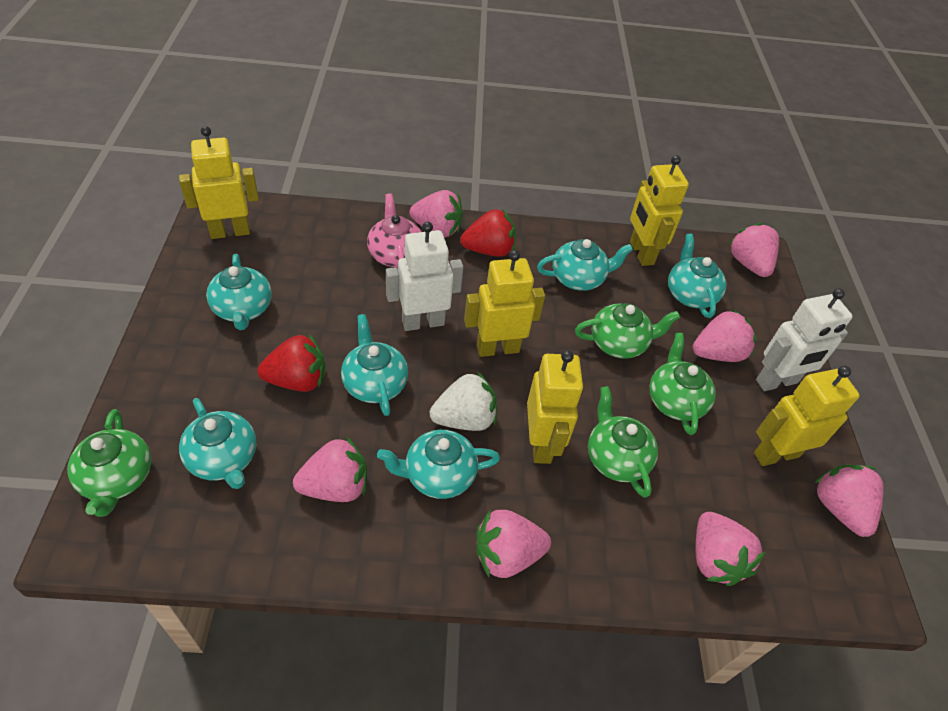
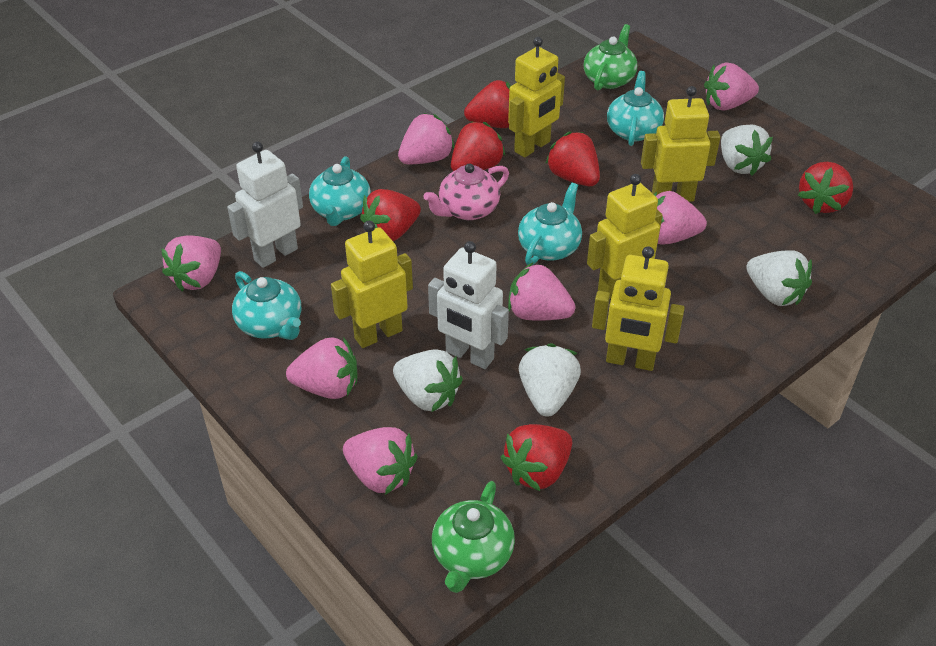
green teapot: [67,409,151,517] [575,303,680,359] [588,386,658,498] [649,333,716,435] = 4 -> [432,481,515,593] [584,24,637,90] = 2
red strawberry: [258,334,325,392] [460,209,516,257] = 2 -> [360,189,421,241] [451,121,505,171] [464,80,511,128] [501,424,572,491] [545,131,600,186] [798,162,853,214] = 6
turquoise teapot: [179,398,256,489] [206,254,272,330] [341,314,408,416] [377,430,500,499] [537,239,633,291] [668,234,726,318] = 6 -> [232,271,301,340] [309,156,371,226] [518,183,582,265] [607,71,664,146] = 4
white strawberry: [430,372,497,431] = 1 -> [393,349,463,412] [519,343,581,417] [721,124,773,176] [746,250,812,306] = 4

